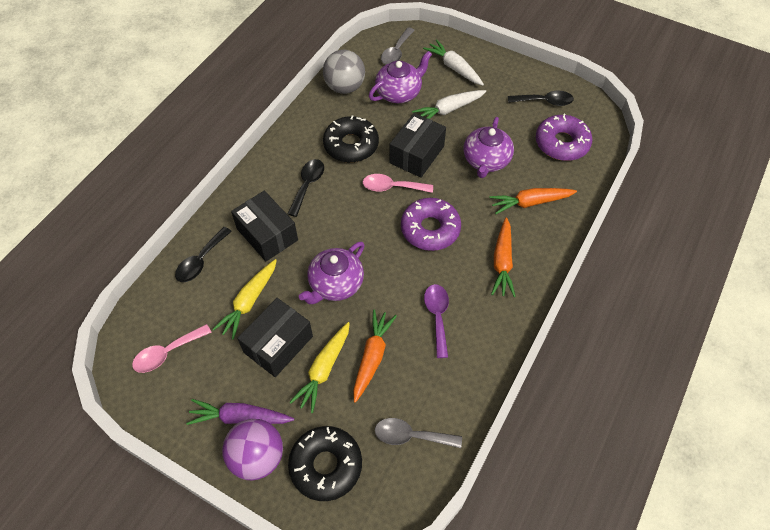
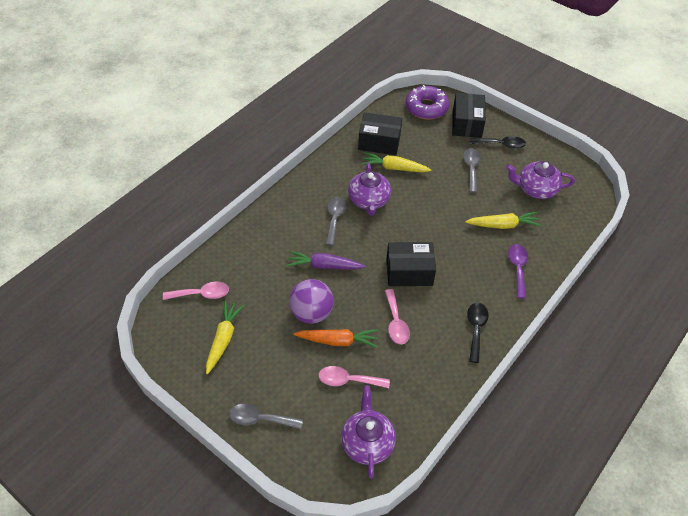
black donut: [288,426,362,501] [323,115,379,163] = 2 -> none = 0
black spoon: [175,227,232,282] [288,159,324,217] [508,90,574,106] = 3 -> [467,303,489,363] [470,136,526,149] = 2
grey ball: [323,50,365,94] = 1 -> none = 0
grey spoon: [375,418,462,448] [381,28,415,65] = 2 -> [229,404,303,429] [325,197,346,246] [463,148,481,193] = 3
orange carrot: [353,309,397,403] [489,188,577,214] [491,217,516,297] = 3 -> [294,329,378,348] = 1
pink spoon: [132,324,212,373] [363,174,433,193] = 2 -> [163,282,229,300] [318,366,390,388] [385,289,410,344] = 3
purple donut: [401,198,461,251] [536,114,592,161] = 2 -> [406,85,449,119] = 1
white carrot: [412,90,486,119] [423,39,484,85] = 2 -> none = 0
yellow carrot: [213,259,277,340] [289,322,350,413] = 2 -> [206,301,244,374] [361,152,432,172] [465,212,541,229] = 3

